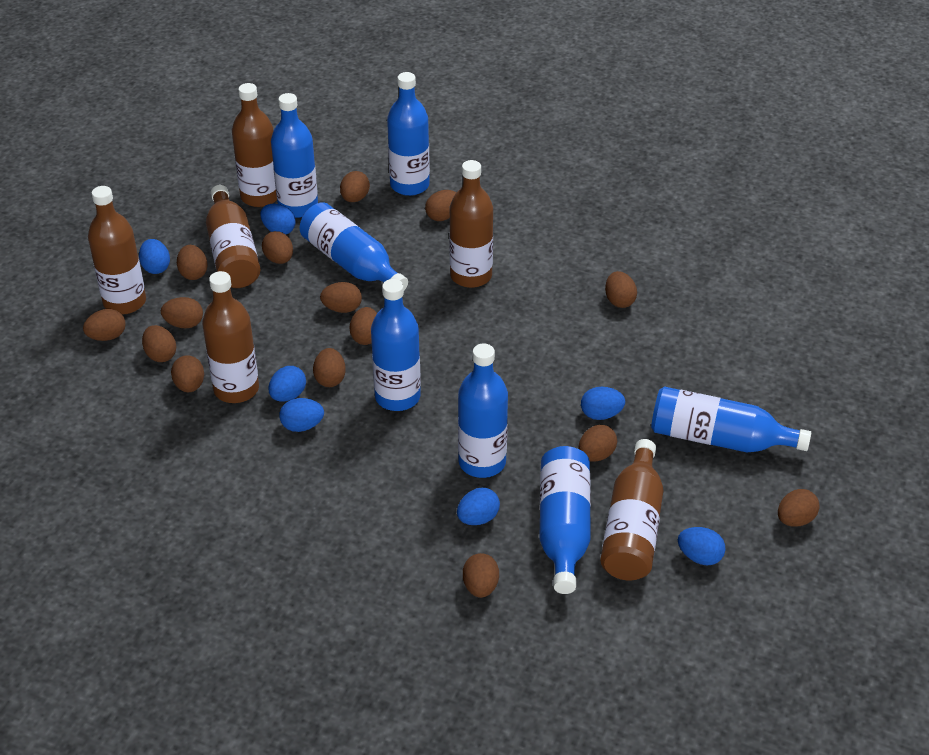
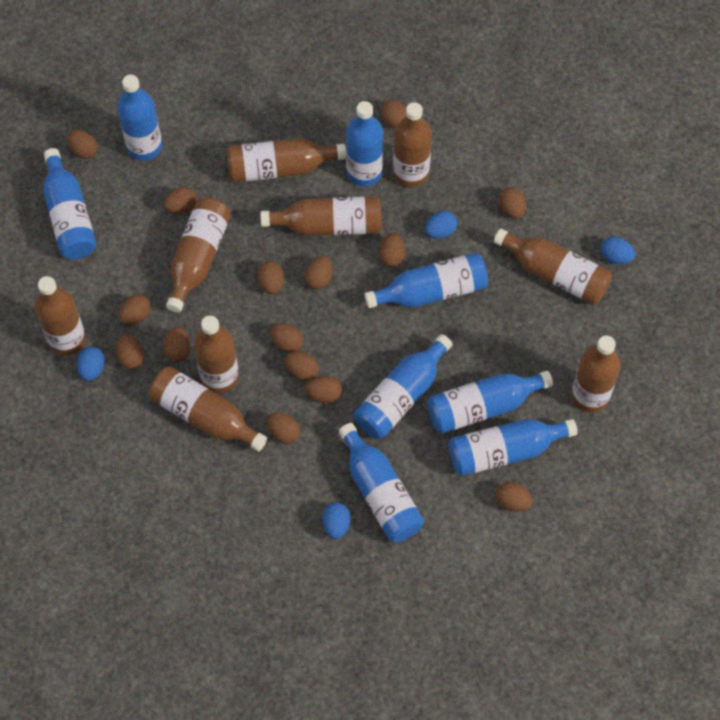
blue bottle: [271,93,318,218] [300,202,408,290] [371,279,421,411] [387,72,430,196] [458,344,508,478] [539,446,591,594] [651,386,811,452] = 7 -> [43,148,97,259] [117,75,162,161] [339,423,424,542] [346,101,383,186] [354,334,453,439] [365,252,488,308] [427,371,553,434] [449,419,577,476] = 8
blue egg: [139,239,170,274] [260,204,295,234] [268,366,306,402] [279,398,324,432] [457,488,500,525] [581,387,625,420] [678,527,726,565] = 7 -> [77,347,105,381] [322,502,351,539] [425,211,457,239] [601,237,635,264] = 4
brown bottle: [88,186,146,314] [202,271,259,403] [206,185,260,288] [232,83,277,207] [449,160,493,288] [600,439,664,581] = 6 -> [35,276,86,355] [149,366,267,451] [166,197,231,313] [194,316,239,393] [227,138,346,183] [261,196,382,236] [393,102,432,188] [494,229,612,305] [572,336,621,412] = 9

